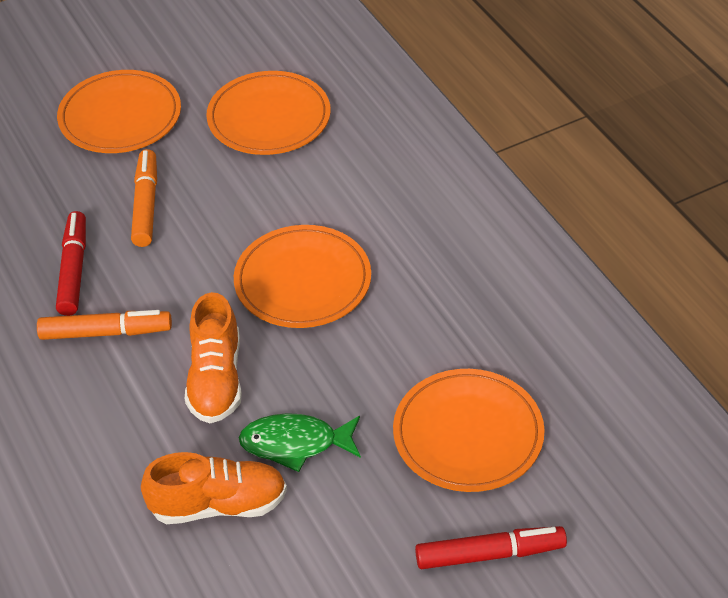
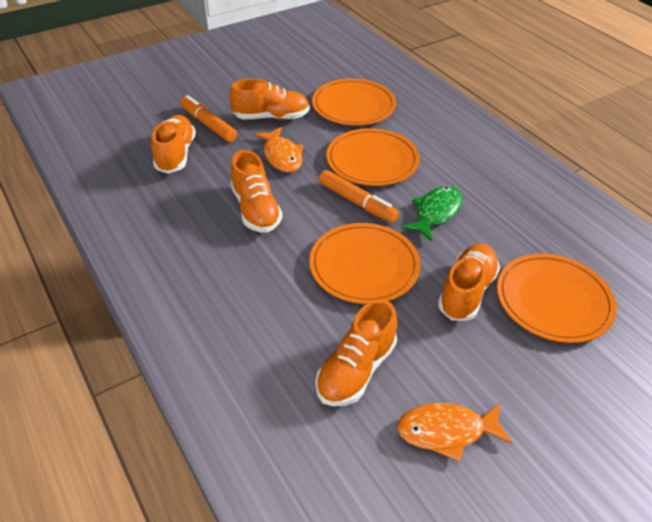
orange fish: none = 0 -> [254,127,303,173] [397,403,513,462] = 2
orange shoe: [141,452,287,524] [185,292,242,423] = 2 -> [151,115,196,173] [229,79,310,120] [231,150,282,233] [315,299,397,406] [438,244,500,321] = 5
red marker: [56,211,86,316] [415,526,567,569] = 2 -> none = 0

